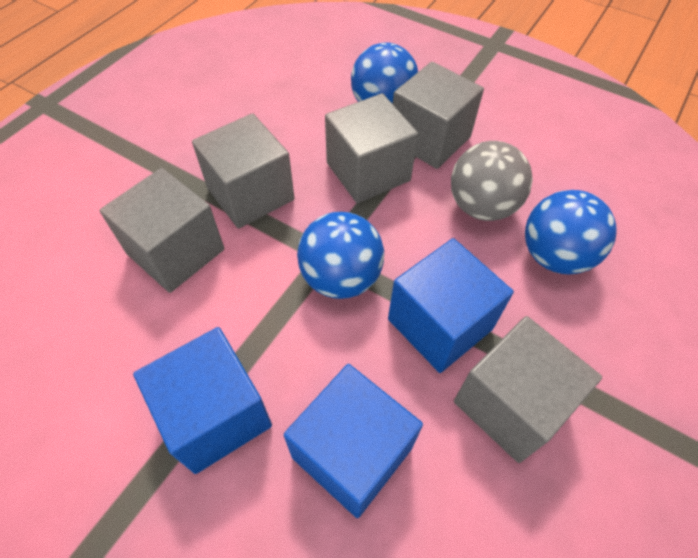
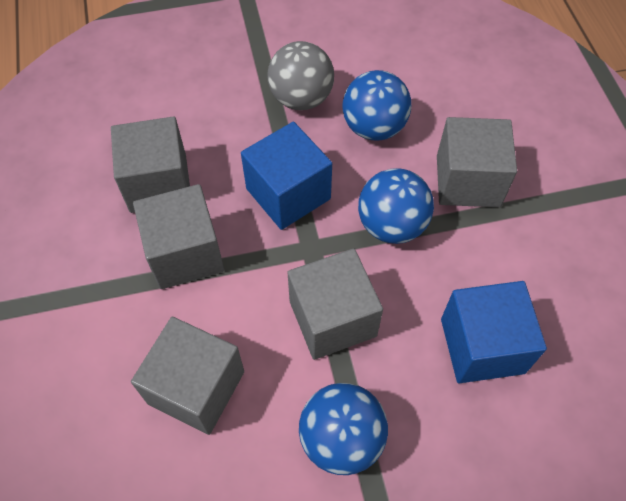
blue cube: [133,327,272,474] [284,364,423,518] [388,238,514,373] = 3 -> [241,122,332,230] [441,281,547,383] = 2

